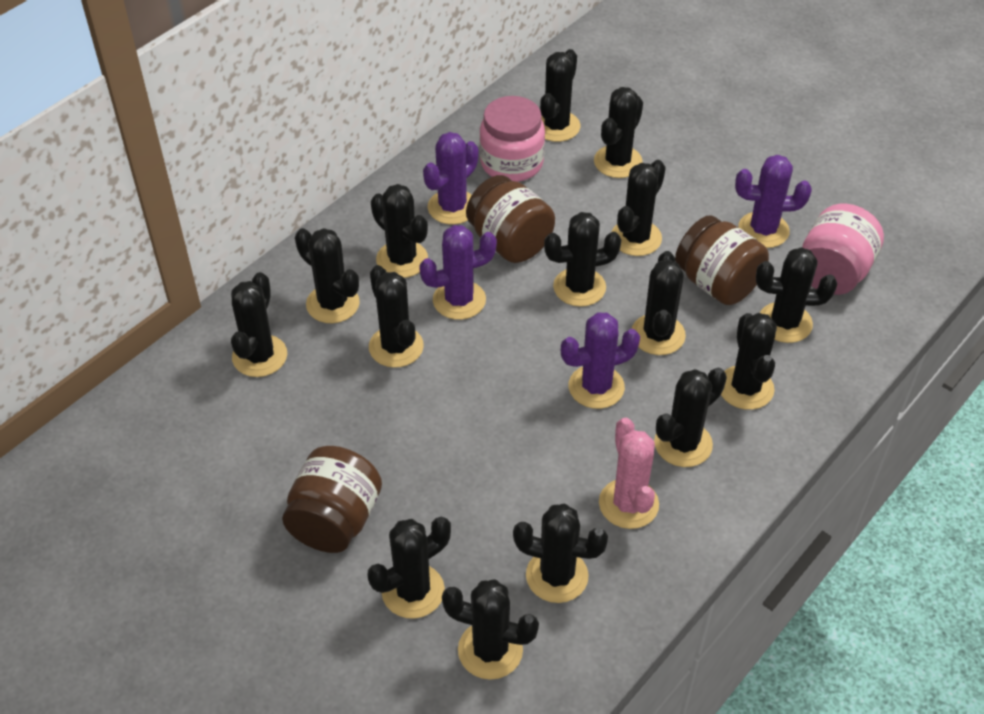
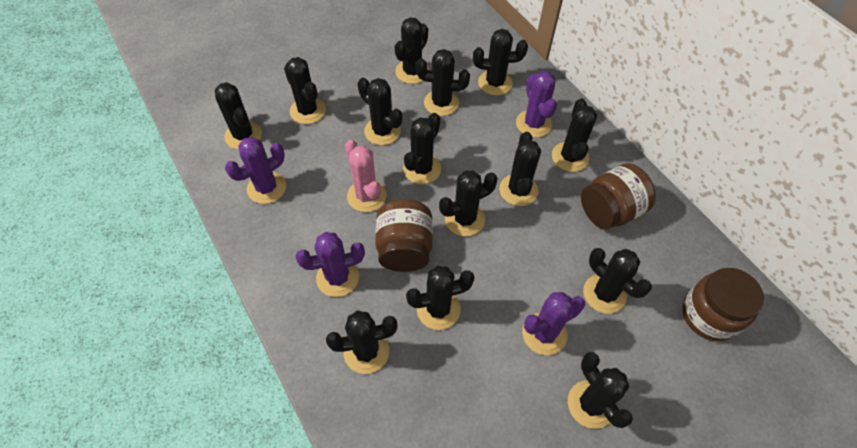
black cactus: [231,272,287,377] [295,228,360,323] [367,517,451,619] [369,265,424,368] [371,184,428,278] [442,579,539,680] [513,504,608,603] [540,49,580,142] [544,212,621,307] [594,87,643,178] [611,160,666,256] [632,251,686,355] [654,368,727,467] [721,313,777,410] [756,247,837,343] = 15 -> [215,82,262,150] [284,57,326,124] [326,310,398,374] [358,78,402,145] [395,17,429,84] [403,113,441,184] [406,266,475,330] [415,49,470,116] [439,170,498,236] [473,29,528,96] [499,132,541,206] [552,98,597,172] [568,352,633,429] [583,248,652,314] = 14
pink jar: [479,96,545,182] [802,204,884,295] = 2 -> none = 0

